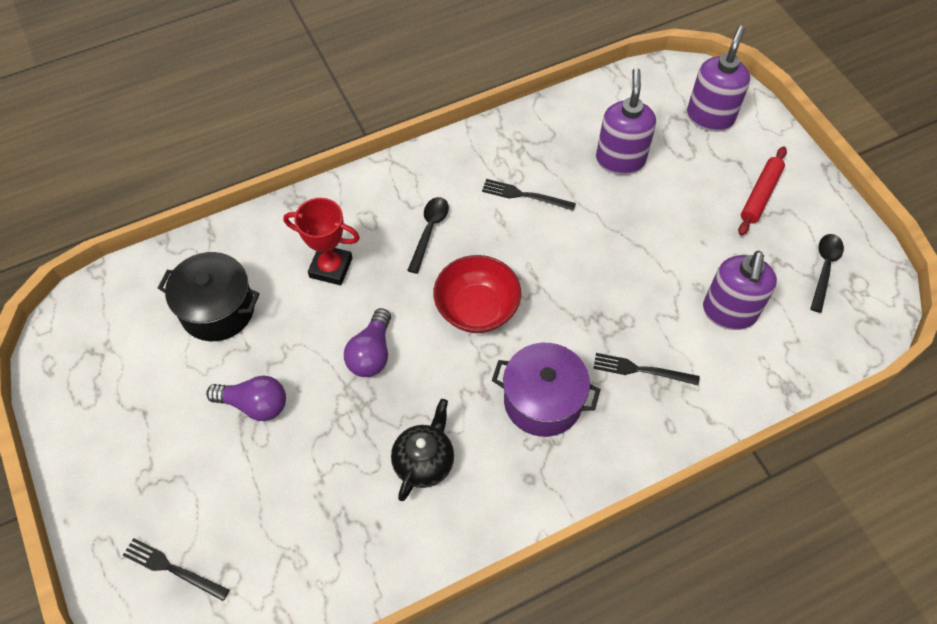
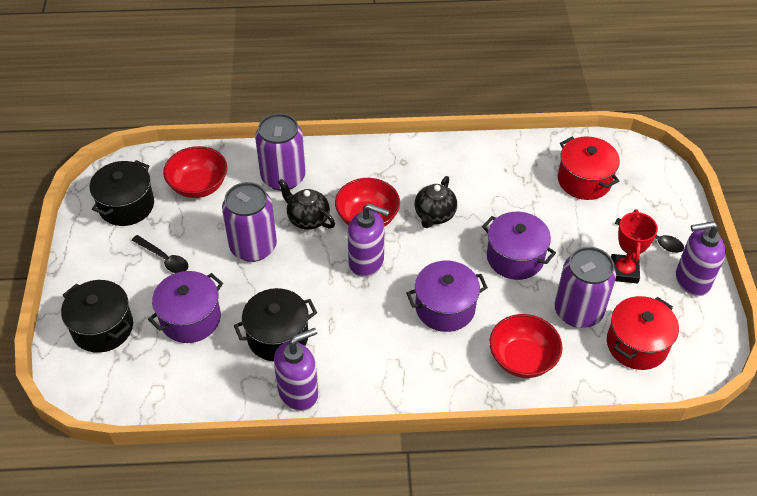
black fork: [122,538,229,601] [482,179,576,211] [593,353,700,385] = 3 -> none = 0
black pot: [158,252,260,341] = 1 -> [61,280,133,353] [90,160,154,226] [234,288,317,361] = 3
black teapot: [391,399,454,501] = 1 -> [278,179,335,230] [415,176,457,228] = 2
purple can: none = 0 -> [222,182,277,262] [255,113,306,191] [554,247,616,328] = 3
purple light bulb: [206,375,286,421] [344,308,391,377] = 2 -> none = 0
purple pot: [492,343,601,437] = 1 -> [148,271,223,343] [406,261,488,332] [482,212,556,280] = 3
red bowl: [433,255,521,333] = 1 -> [163,146,227,198] [335,178,400,227] [489,314,563,378] = 3
red pot: none = 0 -> [558,136,620,200] [607,296,679,370] = 2
red rolling pin: [738,147,787,236] = 1 -> none = 0

